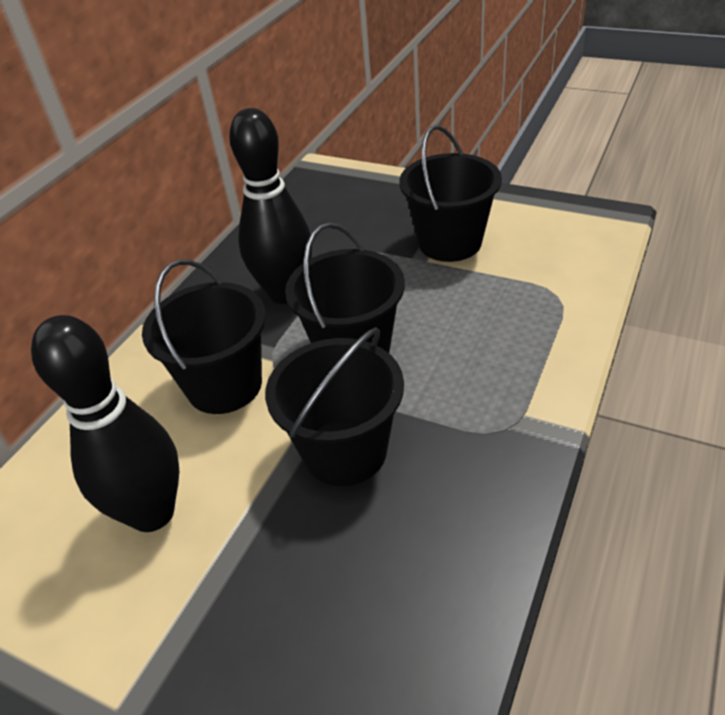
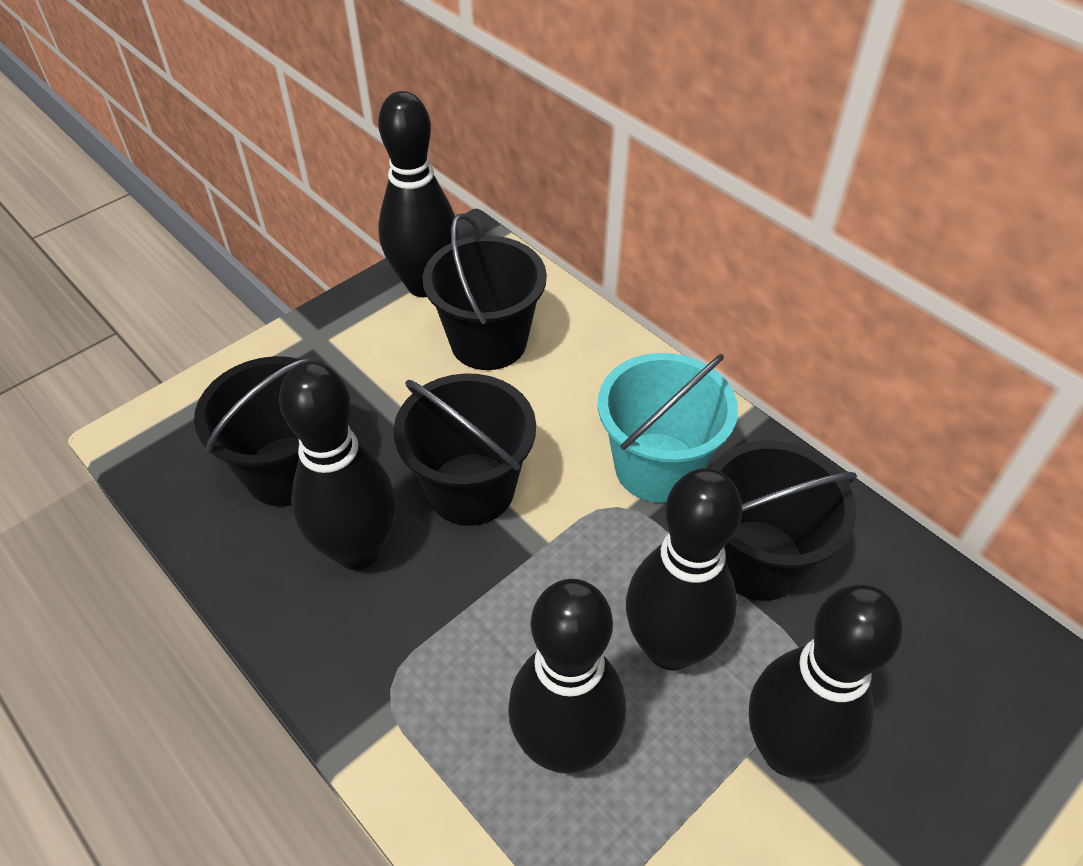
black bowling pin: [31,315,179,532] [229,108,312,304] = 2 -> [279,362,396,570] [378,91,458,297] [508,579,626,774] [626,468,742,671] [749,584,902,779] = 5
turquoise bucket: none = 0 -> [598,353,738,503] = 1

